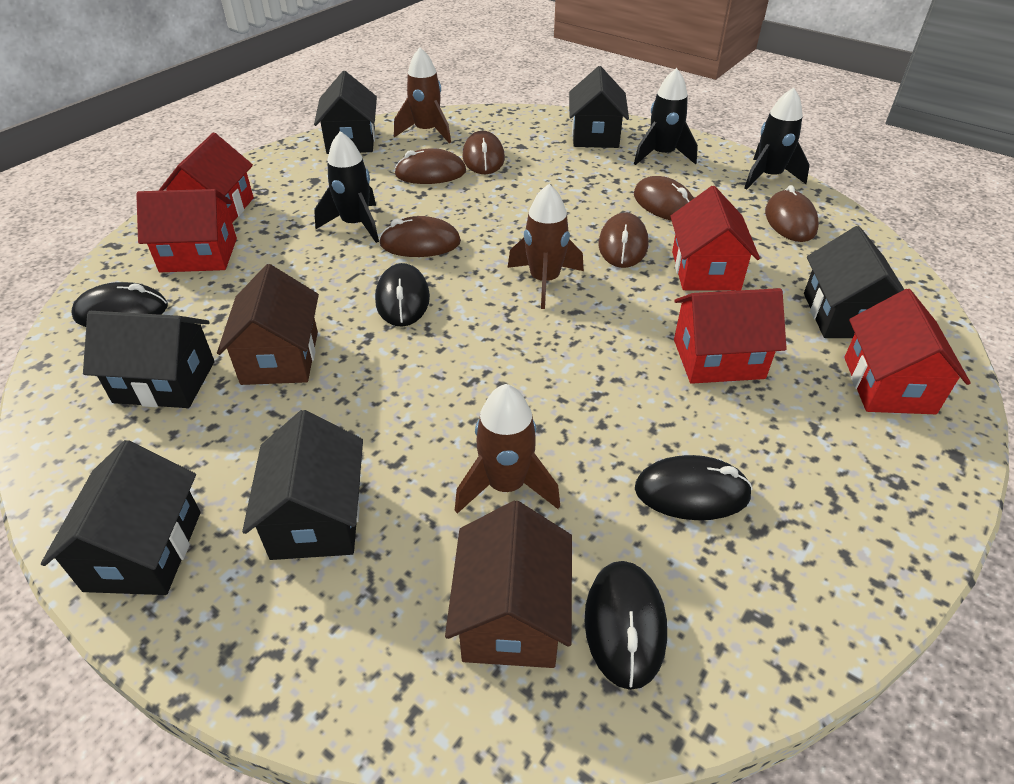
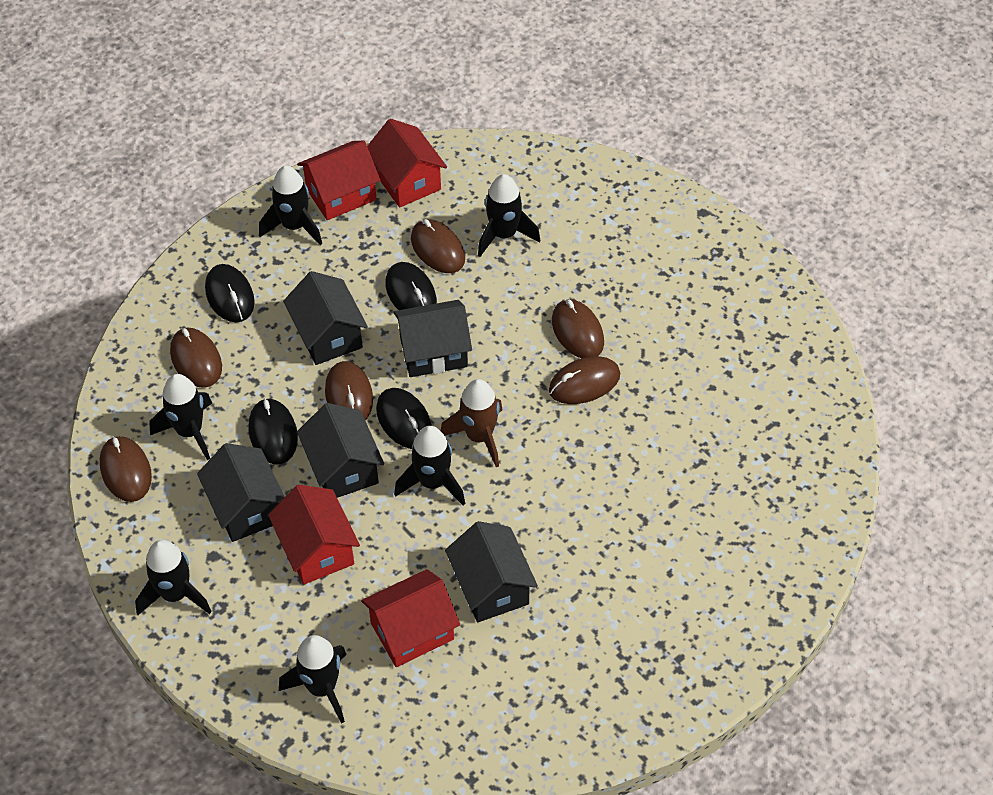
black house: [41,440,200,595] [83,311,215,408] [242,410,363,560] [314,71,377,154] [569,66,629,148] [804,226,904,338] = 6 -> [197,443,285,542] [283,271,368,365] [297,403,384,498] [393,300,472,377] [445,521,538,622] = 5
black rocket: [314,131,379,243] [634,68,698,165] [744,87,810,190] = 3 -> [135,540,212,615] [149,374,212,460] [259,166,322,245] [279,635,347,724] [394,426,465,505] [478,174,540,257] = 6
brown house: [217,264,319,385] [445,500,572,668] = 2 -> none = 0
brown rocket: [394,47,451,143] [455,384,560,514] [507,184,584,309] = 3 -> [441,379,503,467] = 1
red house: [136,189,237,272] [158,133,254,223] [670,186,760,291] [674,288,787,384] [844,289,970,414] = 5 -> [268,485,360,585] [297,141,380,220] [361,569,460,667] [367,119,447,208] = 4

